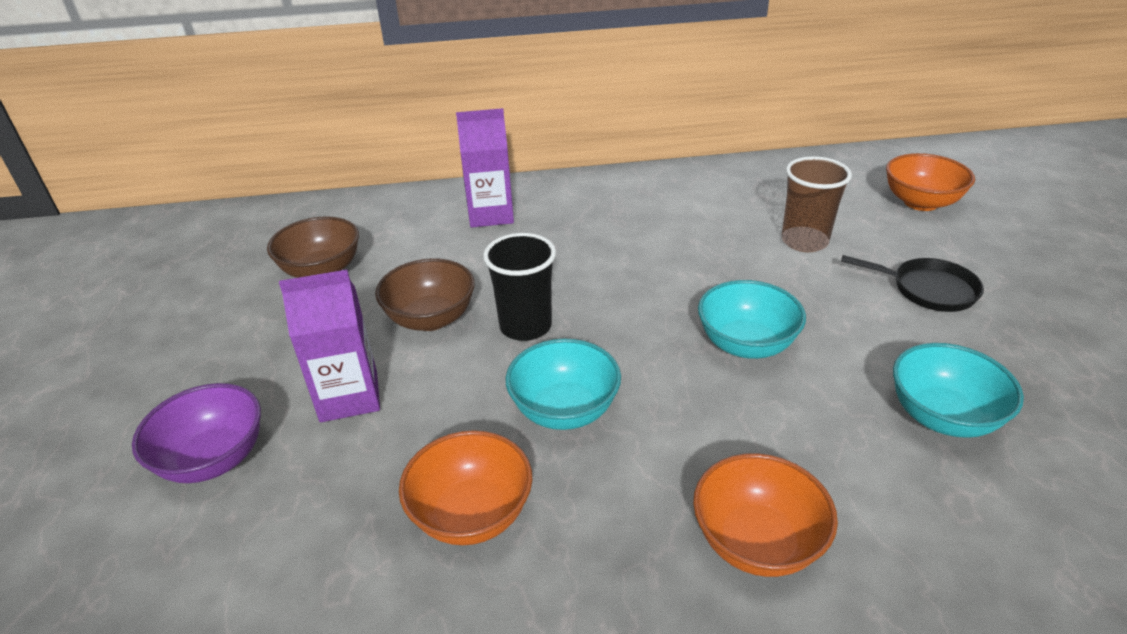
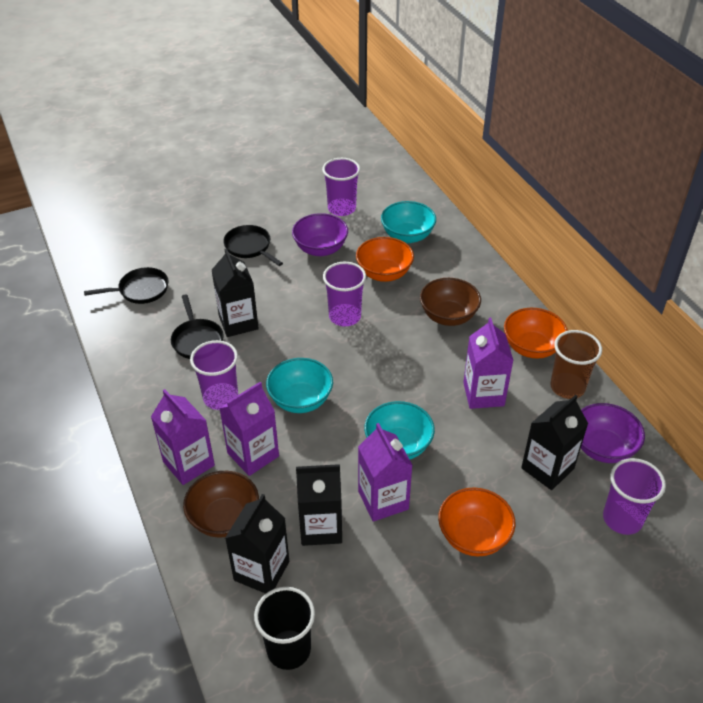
black carton: none = 0 -> [212,248,259,337] [225,494,289,594] [296,464,342,546] [521,395,588,490] = 4
black pan: [841,255,984,312] = 1 -> [84,267,169,304] [171,294,224,359] [223,225,283,266] = 3
purple bowl: [132,383,261,483] = 1 -> [292,213,348,256] [581,403,645,463] = 2
purple carton: [279,270,380,422] [456,108,514,228] = 2 -> [151,389,215,485] [219,382,279,476] [358,423,413,522] [463,318,514,409] = 4
purple cup: none = 0 -> [190,340,238,410] [322,158,360,216] [323,262,366,326] [603,458,666,535] = 4

